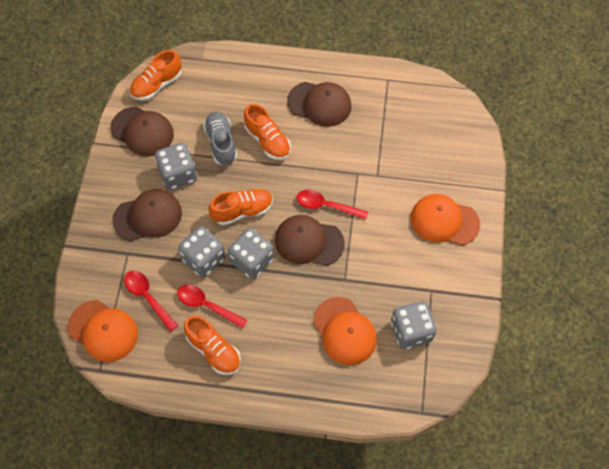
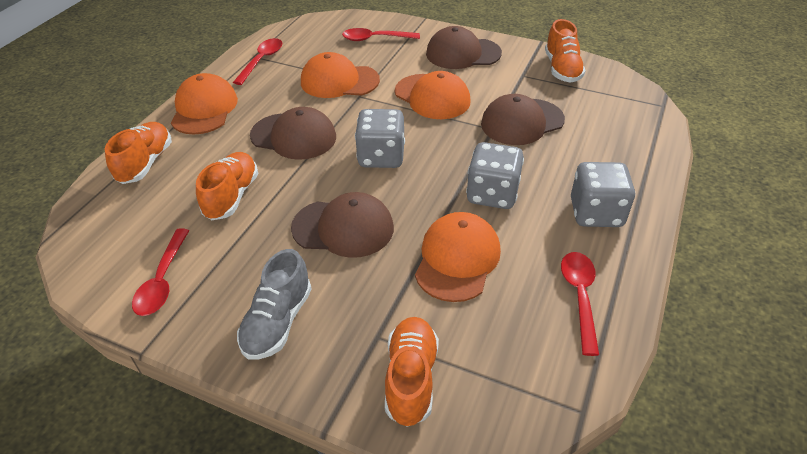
grey dice: [155,143,197,190] [178,226,226,278] [228,228,274,279] [391,301,437,349] = 4 -> [355,109,405,168] [466,142,524,209] [571,162,635,227] = 3
orange cap: [68,300,138,362] [313,297,377,365] [411,194,480,246] = 3 -> [171,73,238,135] [301,52,380,98] [395,71,471,119] [415,212,501,302] = 4
red spoon: [124,271,178,332] [177,284,248,329] [296,190,368,220] = 3 -> [132,228,189,316] [233,38,283,85] [342,28,420,41] [561,252,599,356] = 4

